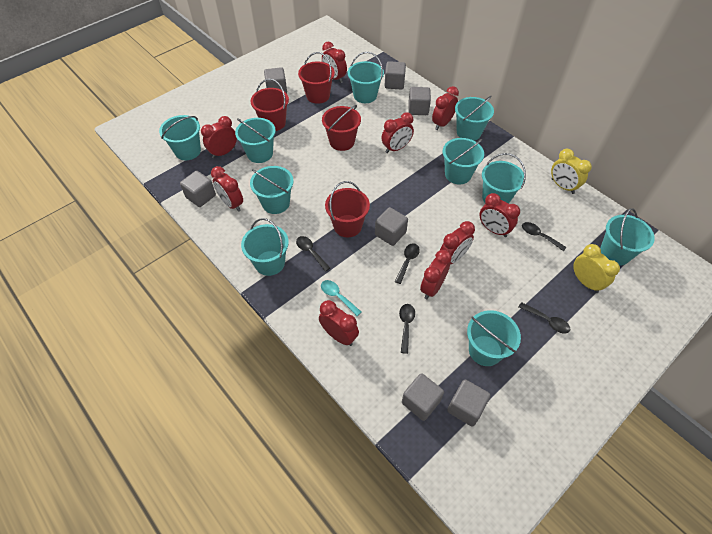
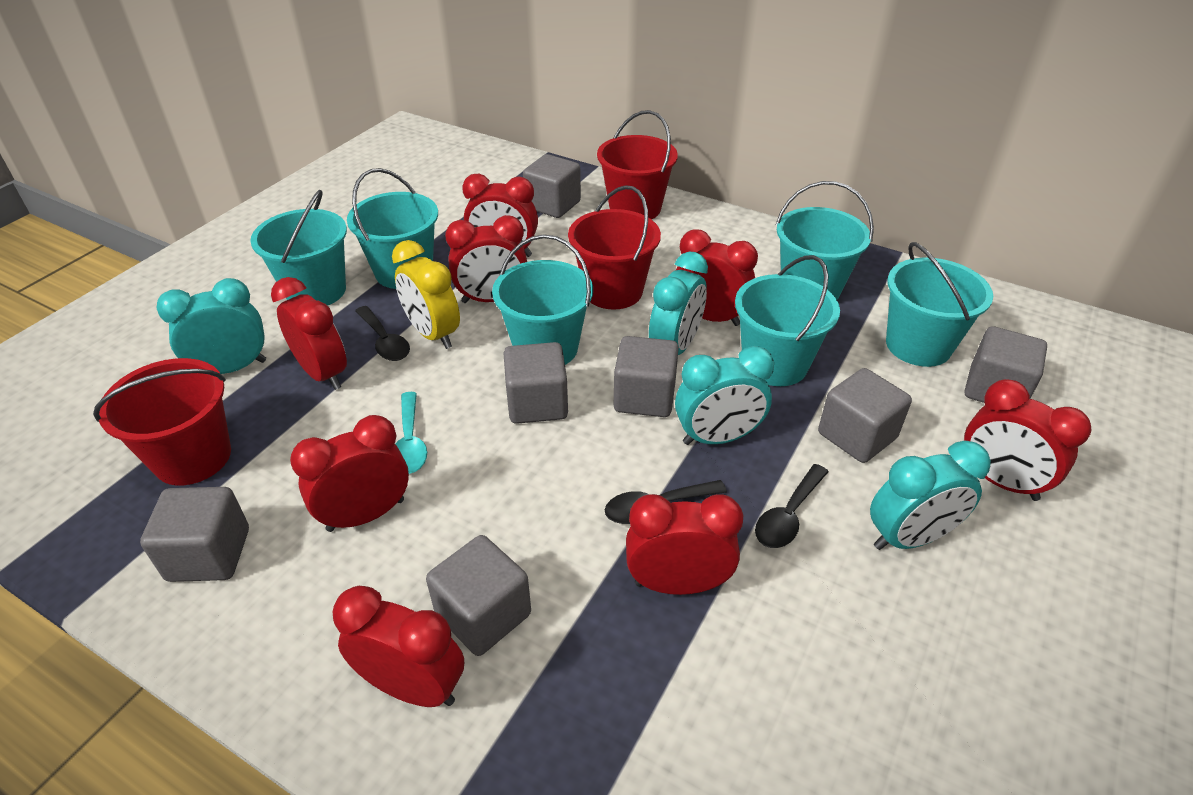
black spoon: [296,236,330,272] [394,243,420,284] [399,304,415,354] [519,302,570,333] [522,222,566,251] = 5 -> [355,306,410,361] [605,480,727,524] [755,464,829,548] = 3
red bucket: [251,79,289,131] [298,52,335,104] [322,105,361,151] [325,181,370,237] = 4 -> [93,358,231,486] [568,185,661,310] [597,110,678,219] = 3
red clock: [201,116,237,159] [211,166,243,212] [319,300,359,346] [322,42,347,83] [381,112,414,153] [420,250,452,299] [432,86,459,130] [440,221,475,264] [479,193,520,237] = 9 -> [271,277,347,390] [290,415,409,532] [333,586,464,707] [445,215,527,303] [462,174,538,257] [626,494,743,595] [676,230,758,326] [964,379,1092,501] = 8
turquoise bucket: [159,115,201,160] [235,118,276,163] [241,218,289,276] [250,166,294,214] [348,52,384,103] [443,138,484,185] [455,96,494,141] [467,310,521,366] [482,153,526,204] [600,208,655,266] = 10 -> [250,190,347,306] [347,168,438,289] [492,234,593,365] [735,255,840,386] [776,181,874,300] [886,242,993,367] = 6
turquoise clock: none = 0 -> [157,278,266,374] [649,252,708,355] [675,346,774,445] [870,441,991,550] = 4
yellow clock: [551,149,592,194] [573,244,620,293] = 2 -> [392,240,460,349] = 1

